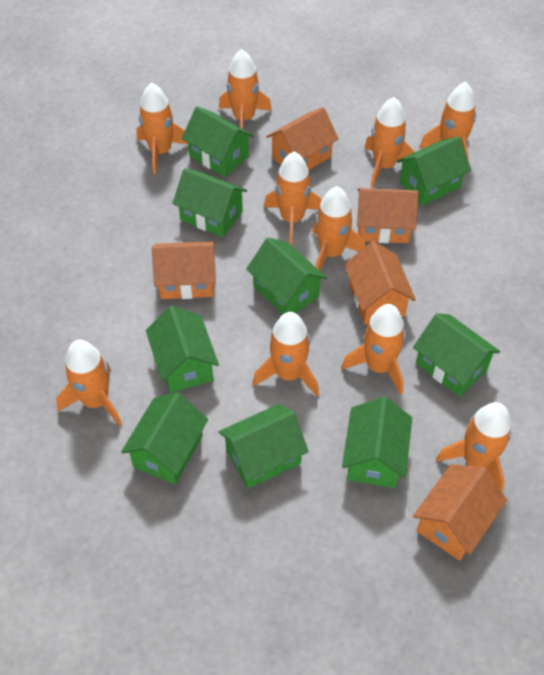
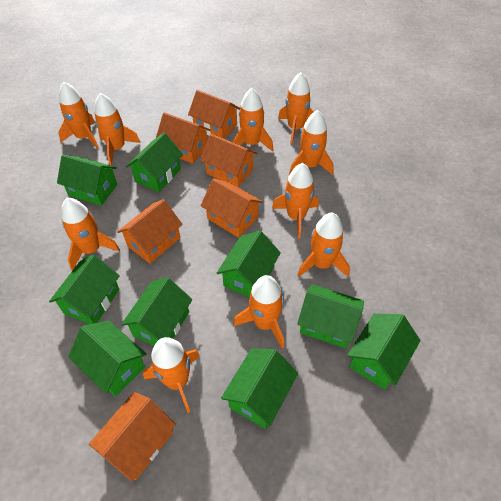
orange house: [152,241,216,299] [266,107,339,170] [344,241,416,324] [357,188,419,243] [413,464,507,560] = 5 -> [89,392,176,481] [117,199,183,264] [156,112,210,164] [188,90,240,138] [200,134,257,187] [201,178,263,238] = 6

